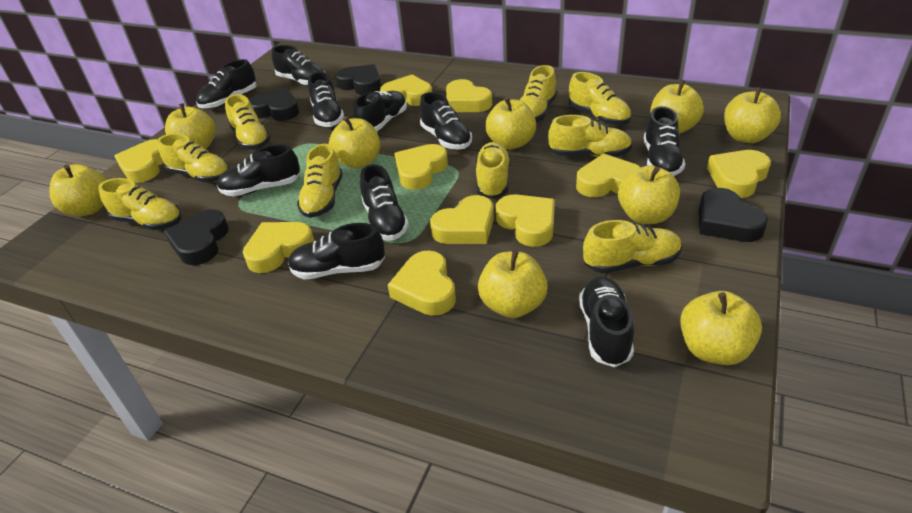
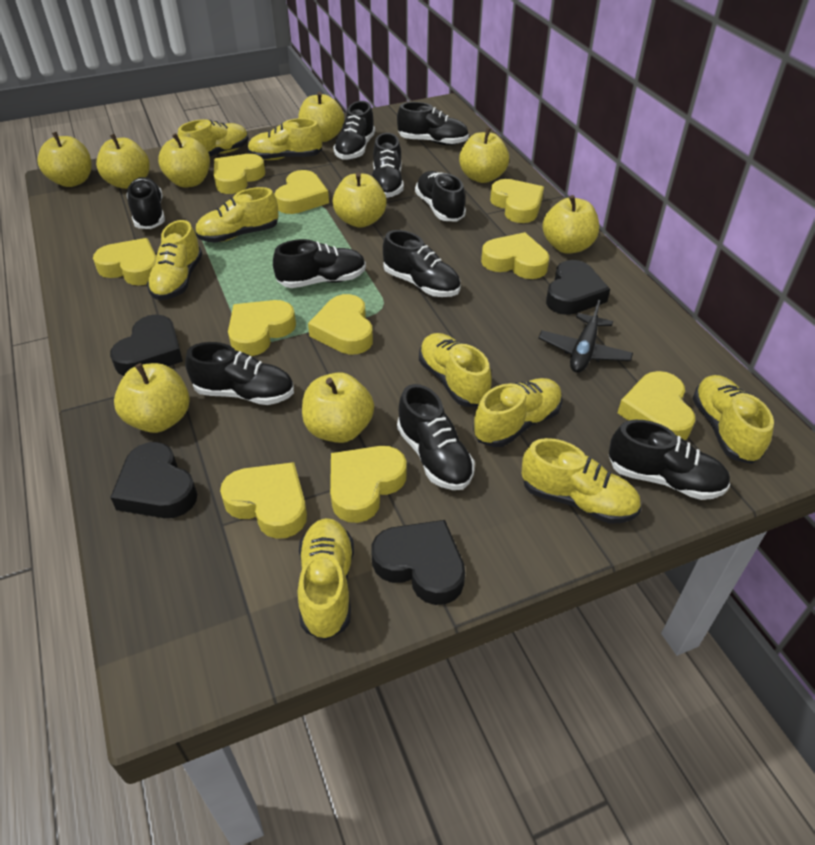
black plane: none = 0 -> [538,300,633,373] = 1

